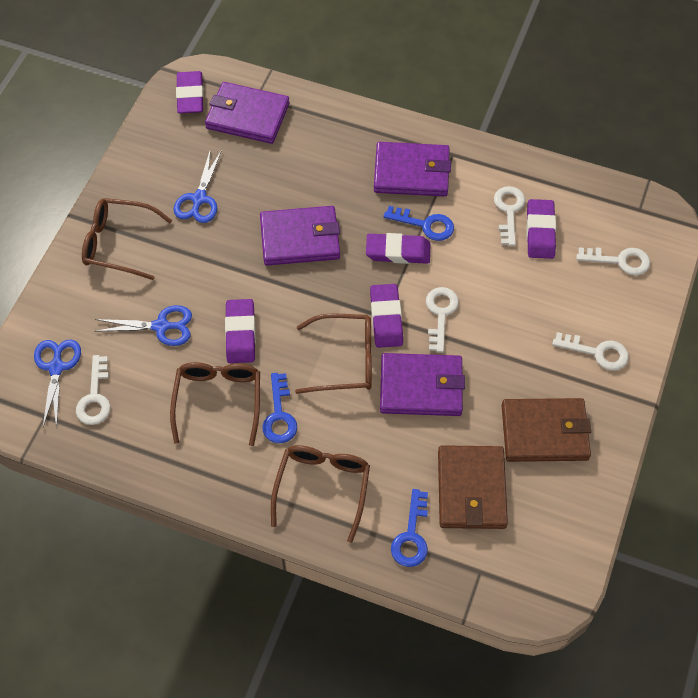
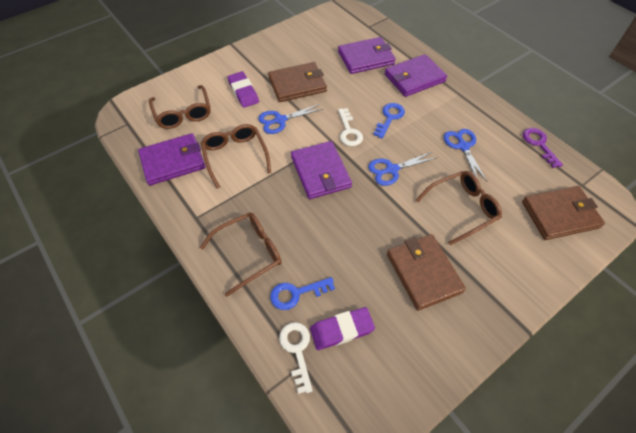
blue key: [262,373,297,443] [383,206,454,241] [391,489,428,567] = 3 -> [270,277,335,310] [373,103,405,139] = 2
brown wallet: [438,445,508,529] [502,398,591,462] = 2 -> [268,62,327,102] [387,234,466,311] [522,186,605,240] = 3
purple eraser: [176,71,204,114] [225,299,256,363] [366,233,430,264] [370,284,403,348] [526,199,556,259] = 5 -> [228,71,259,108] [310,307,375,350] = 2
purple key: none = 0 -> [523,128,563,168] = 1
white key: [76,355,111,425] [426,287,459,353] [494,186,525,246] [552,332,629,370] [577,247,650,275] = 5 -> [279,322,313,394] [338,108,363,146] = 2

